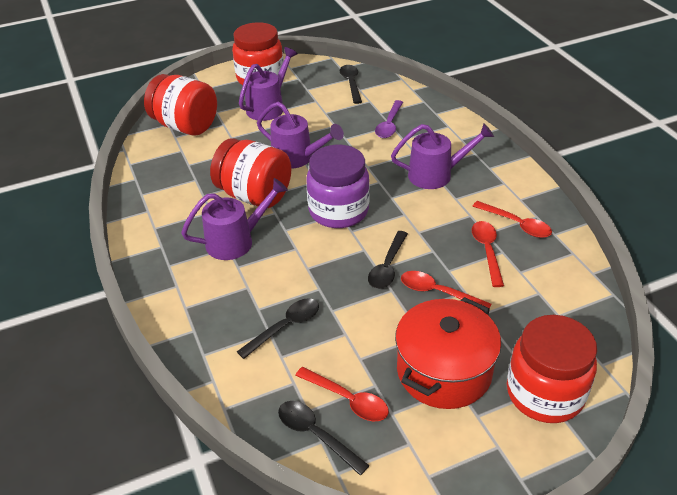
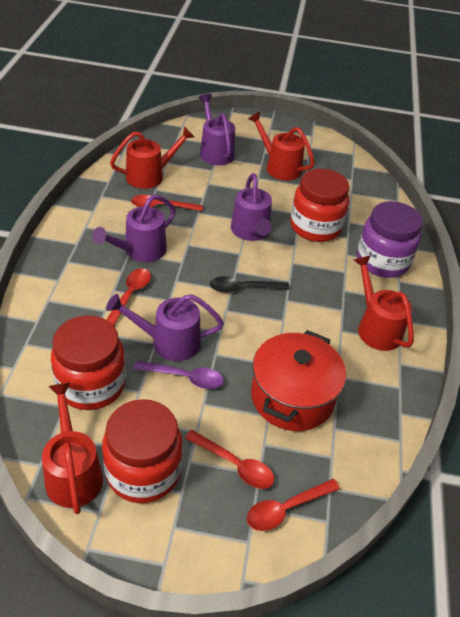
black spoon: [237,298,319,359] [278,401,370,475] [340,65,362,104] [368,231,408,289] = 4 -> [210,276,290,293] = 1
red jar: [144,74,217,136] [210,138,291,208] [232,22,284,85] [507,315,597,423] = 4 -> [51,315,126,410] [102,399,183,503] [290,169,350,242] = 3
red watering can: none = 0 -> [42,382,103,514] [110,126,194,189] [248,112,315,181] [354,255,414,351] = 4

